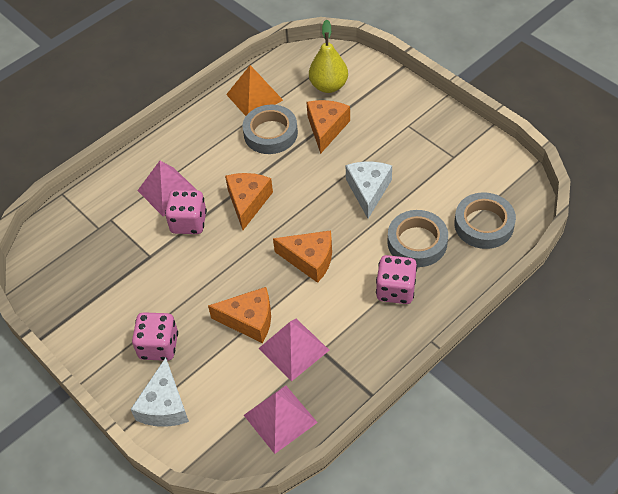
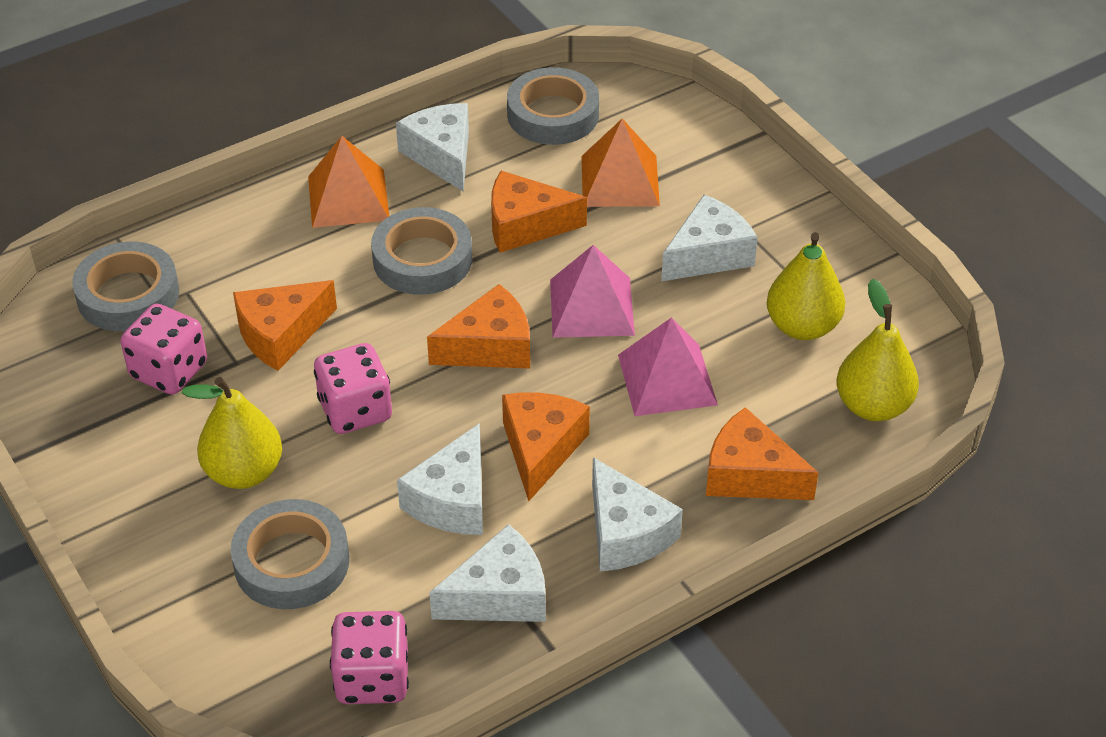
grey tape: [243,105,298,154] [388,210,448,267] [454,192,516,249] = 3 -> [72,242,179,331] [230,499,349,609] [371,207,472,295] [507,67,599,145] = 4
orange cheese: [208,287,271,343] [225,173,273,230] [273,230,332,283] [306,100,350,154] = 4 -> [233,280,337,371] [427,284,530,368] [491,171,587,253] [502,392,590,501] [706,407,819,500] = 5
orange pyramid: [226,65,283,116] = 1 -> [308,136,389,228] [581,118,660,207] = 2
pink pyramid: [137,161,196,216] [244,385,318,454] [258,319,329,382] = 3 -> [550,245,635,338] [618,317,718,416] = 2
white cheese: [131,358,189,427] [346,162,392,219] = 2 -> [396,103,469,192] [397,423,483,535] [429,524,546,622] [592,457,683,571] [661,194,758,281] = 5
yellow pear: [309,20,348,93] = 1 -> [182,377,282,489] [767,232,845,340] [837,279,919,421] = 3

